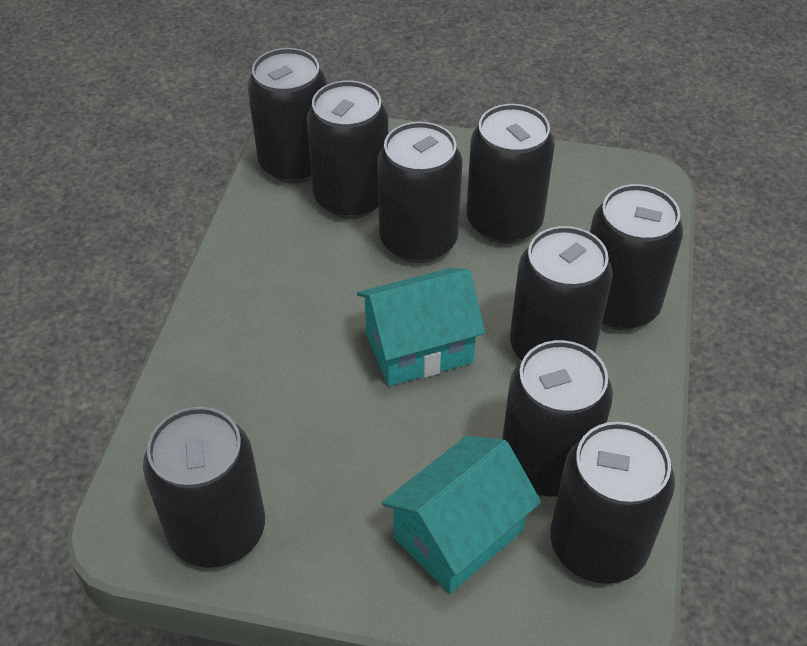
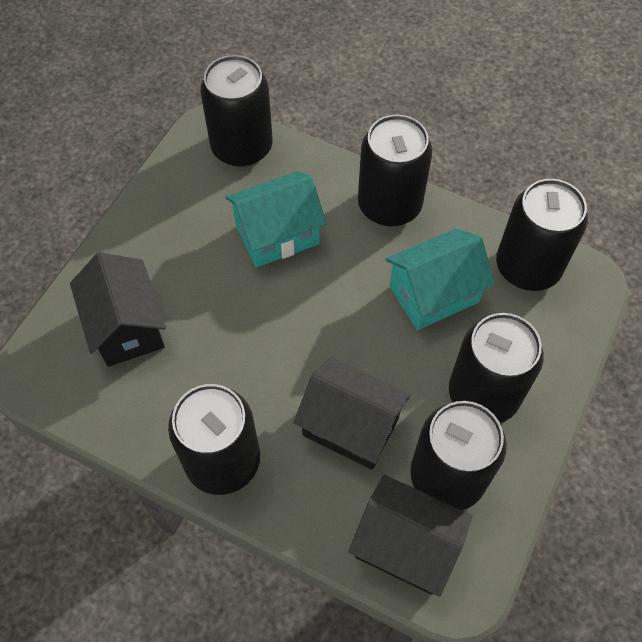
black can: [143,407,265,568] [248,48,327,184] [307,80,388,219] [377,122,462,263] [466,104,555,244] [502,340,613,496] [510,226,613,360] [550,422,675,584] [590,184,683,330] = 9 -> [168,384,260,495] [200,55,273,167] [358,114,432,227] [410,401,507,510] [449,313,544,423] [496,179,588,291] = 6
black house: none = 0 -> [70,252,166,367] [293,357,411,470] [349,475,472,597] = 3

